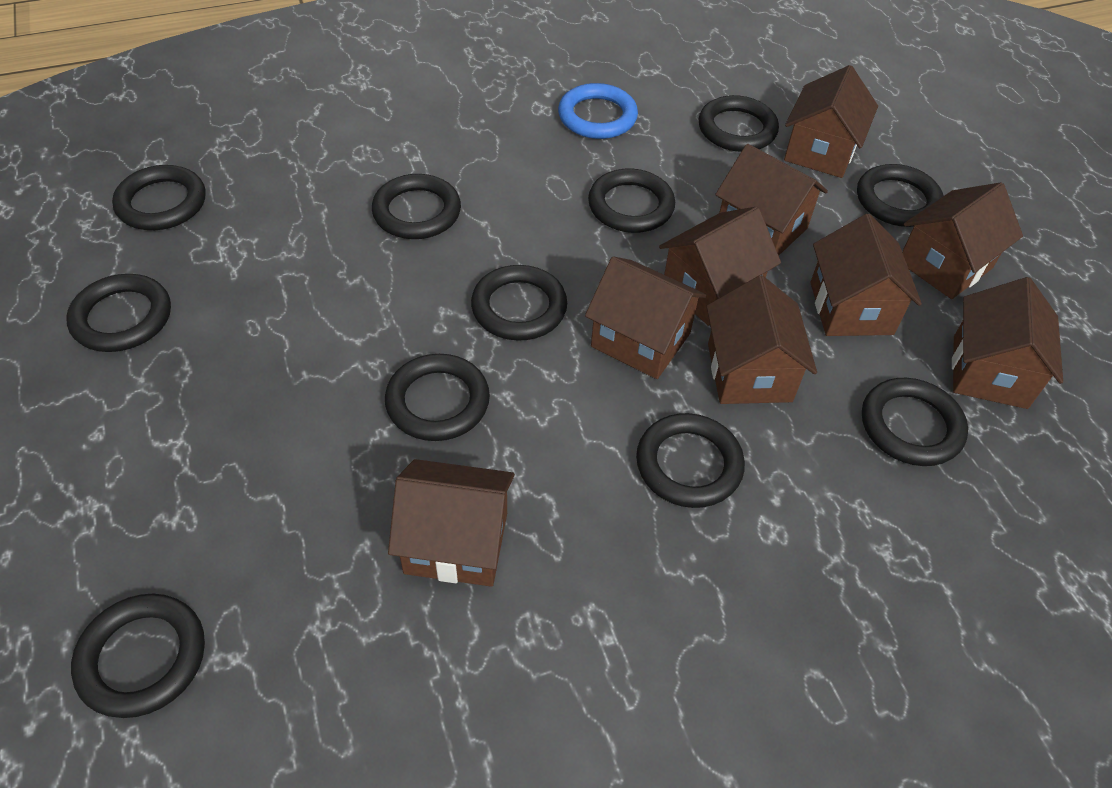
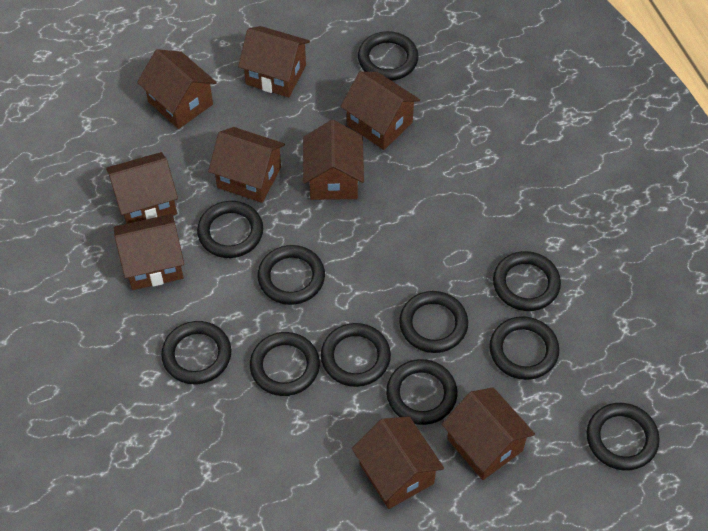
blue ring: [558,83,638,139] = 1 -> none = 0

